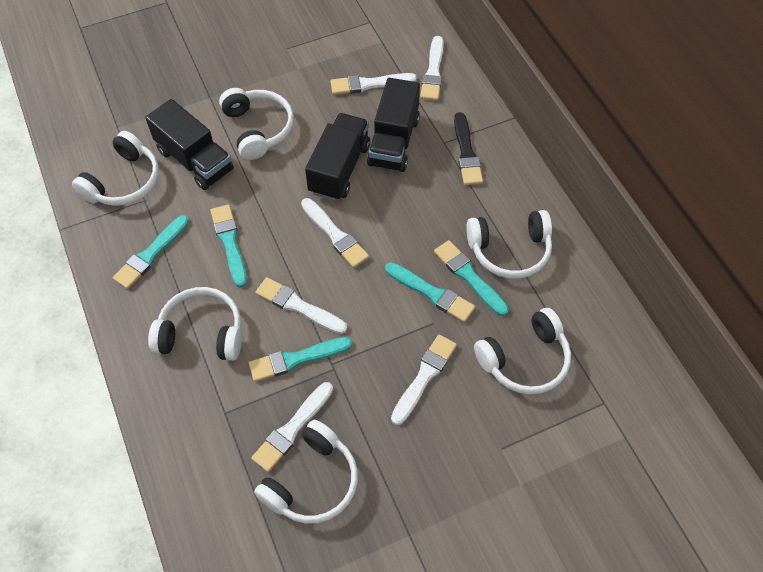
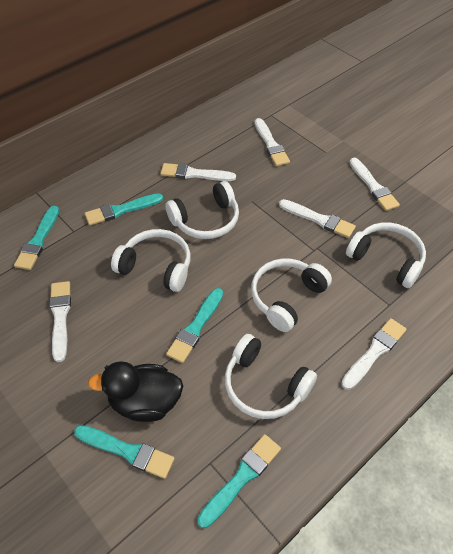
black brush: [454,112,483,185] = 1 -> none = 0
black duck: none = 0 -> [88,361,183,422] = 1
black truck: [145,99,234,190] [305,113,370,201] [367,78,420,172] = 3 -> none = 0
white headphones: [72,131,159,206] [148,287,242,361] [219,88,294,160] [254,420,358,524] [466,210,552,279] [474,308,571,395] = 6 -> [111,229,191,292] [165,181,239,239] [225,334,317,419] [251,258,332,332] [346,222,426,288] = 5

